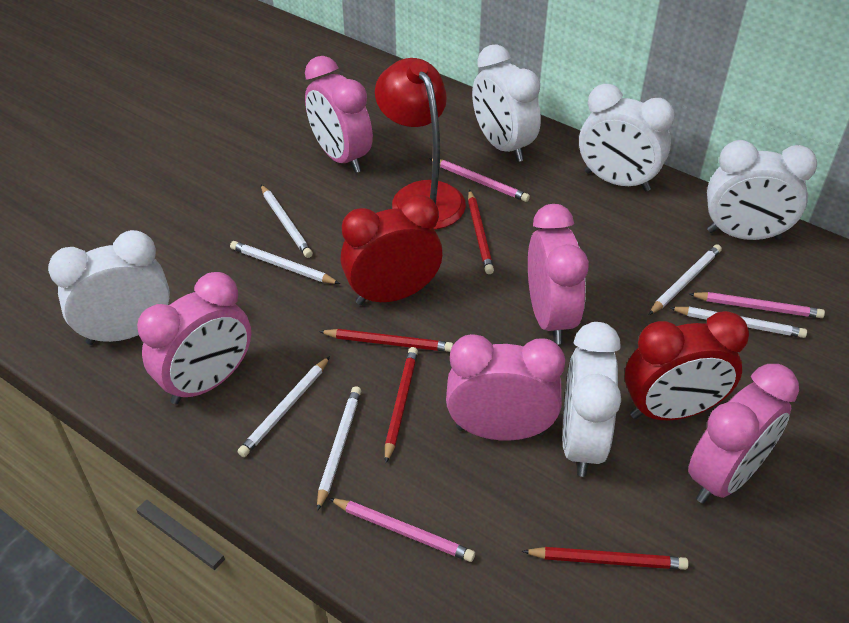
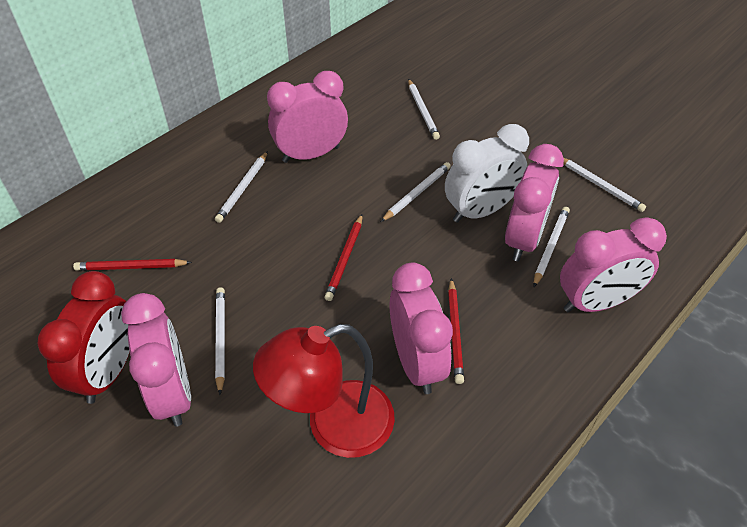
pink pencil: [329,498,475,562] [429,158,530,202] [689,292,825,318] = 3 -> none = 0
red clock: [341,194,443,305] [625,311,749,420] = 2 -> [38,271,130,404] = 1
red pencil: [319,329,453,352] [385,347,418,464] [468,190,494,274] [522,547,689,570] = 4 -> [73,259,192,271] [324,214,362,301] [448,278,464,384] = 3
white clock: [48,230,170,345] [472,44,541,162] [563,322,621,477] [579,84,675,191] [707,140,817,240] = 5 -> [445,124,529,223] = 1

